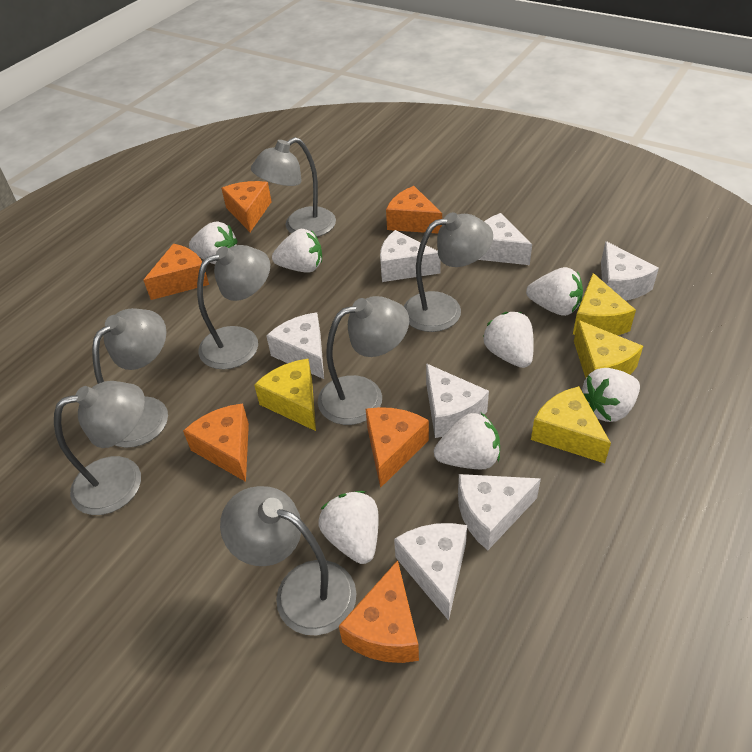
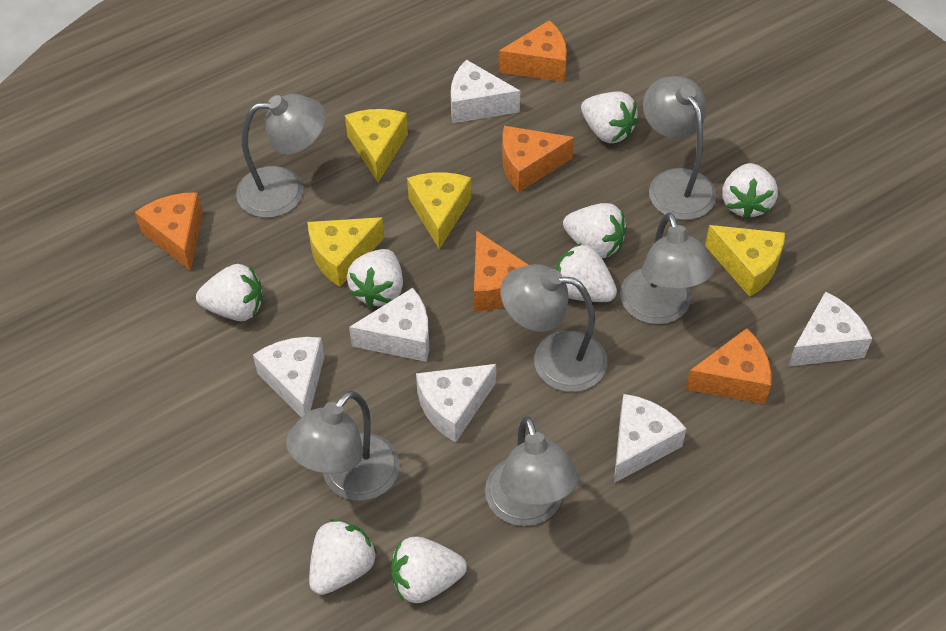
grey lamp: [54,381,145,515] [92,308,168,448] [197,245,270,370] [220,486,356,635] [251,137,336,237] [318,296,409,425] [403,212,493,332] = 7 -> [236,94,326,218] [286,391,400,501] [485,416,579,526] [500,264,607,392] [620,212,714,325] [643,76,716,220] = 6
orange cheese: [144,243,209,300] [183,403,249,482] [221,181,272,232] [339,560,419,663] [366,407,429,488] [386,186,442,234] = 6 -> [135,192,203,271] [474,230,529,311] [498,20,567,82] [502,126,574,192] [686,328,771,404] = 5
white cheese: [266,312,324,379] [380,230,441,282] [394,523,467,621] [426,363,489,438] [458,474,541,550] [478,213,532,265] [601,241,659,301] = 7 -> [253,337,324,417] [349,288,429,362] [416,364,496,442] [451,60,520,123] [614,394,687,483] [788,291,872,366] = 6
white strawberry: [189,221,237,264] [272,229,322,273] [318,491,379,564] [434,413,500,469] [483,312,534,368] [526,267,583,316] [582,368,640,422] = 7 -> [196,264,262,321] [309,519,377,595] [347,249,403,308] [391,537,467,603] [555,243,617,302] [563,203,627,258] [581,91,638,143] [722,163,778,219] = 8

